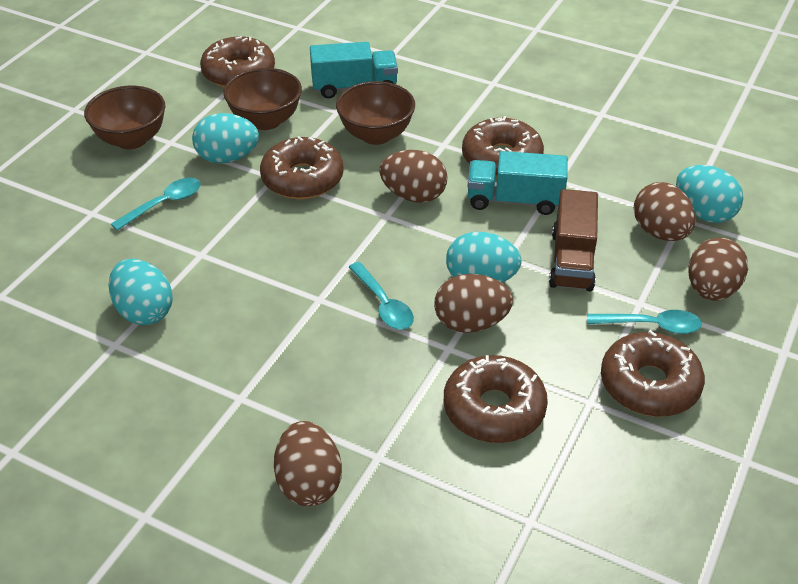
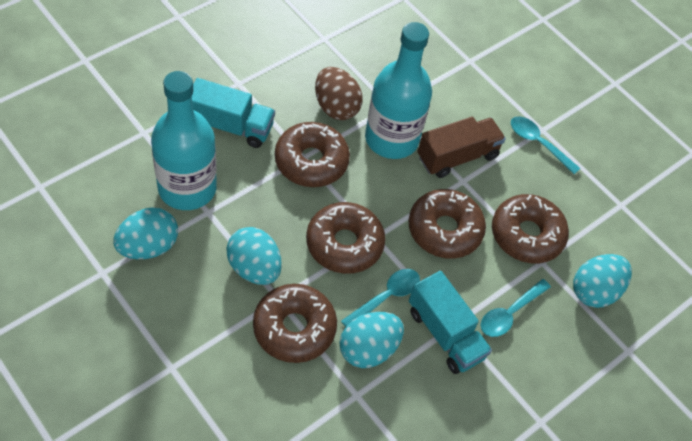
brown bowl: [84,86,165,149] [223,68,302,130] [336,81,415,145] = 3 -> none = 0
brown egg: [274,421,342,506] [379,150,448,203] [434,274,513,333] [634,182,696,241] [688,237,748,301] = 5 -> [315,67,363,120] = 1
turquoise bottle: none = 0 -> [151,71,217,210] [365,22,432,159] = 2

